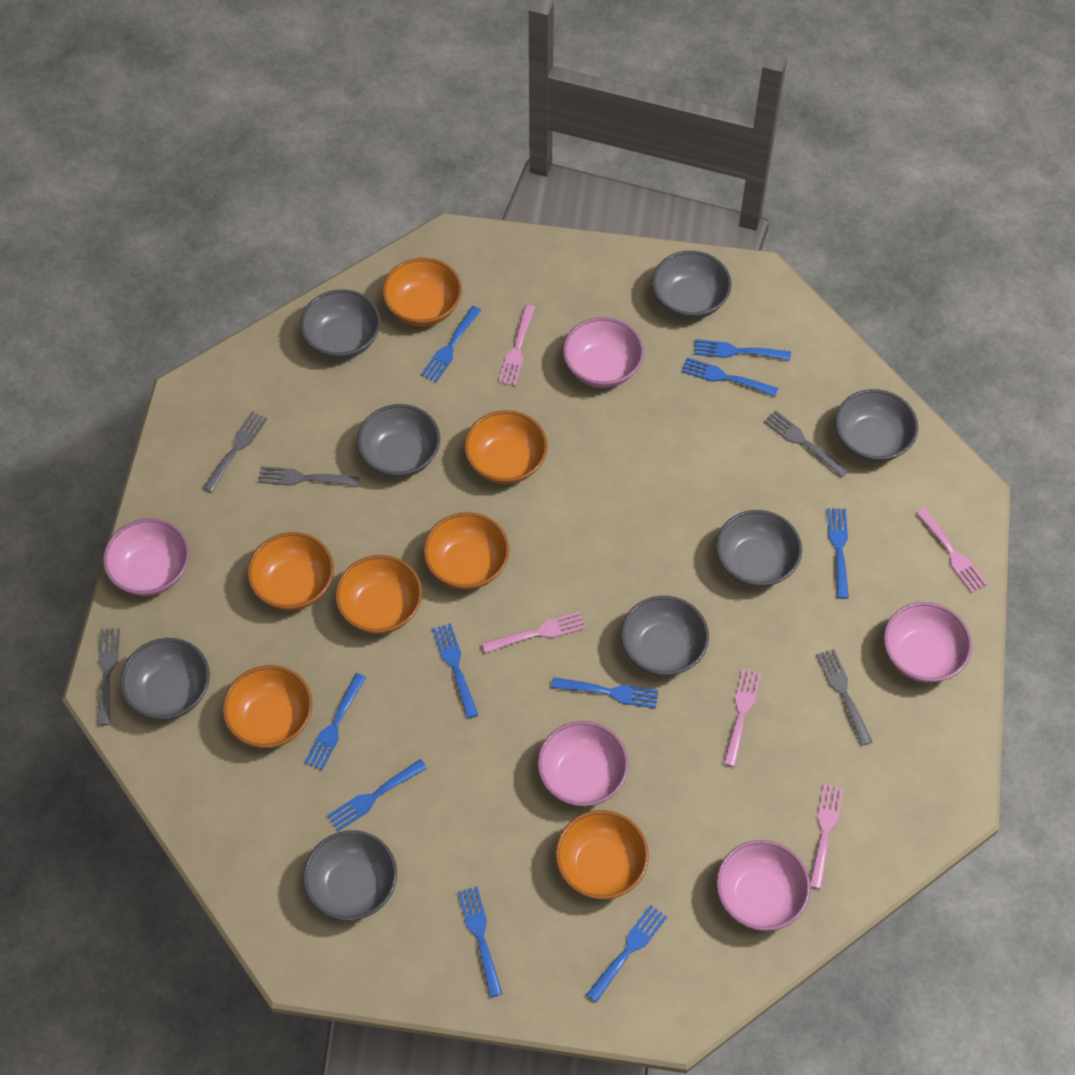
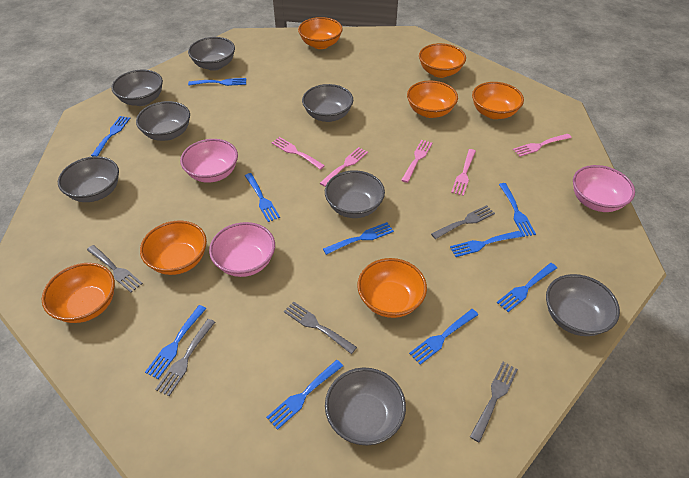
pink bowl: [103,518,190,596] [537,721,629,806] [563,317,644,388] [716,840,811,931] [884,602,972,683] = 5 -> [180,139,238,183] [209,222,275,277] [573,165,635,212] = 3

